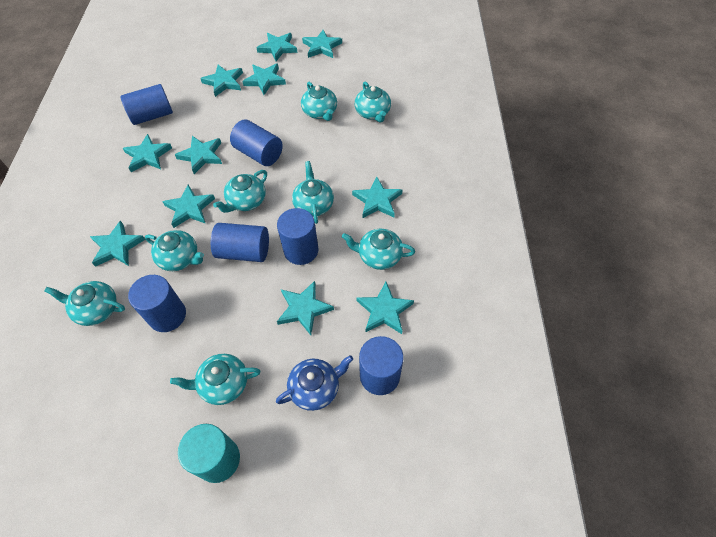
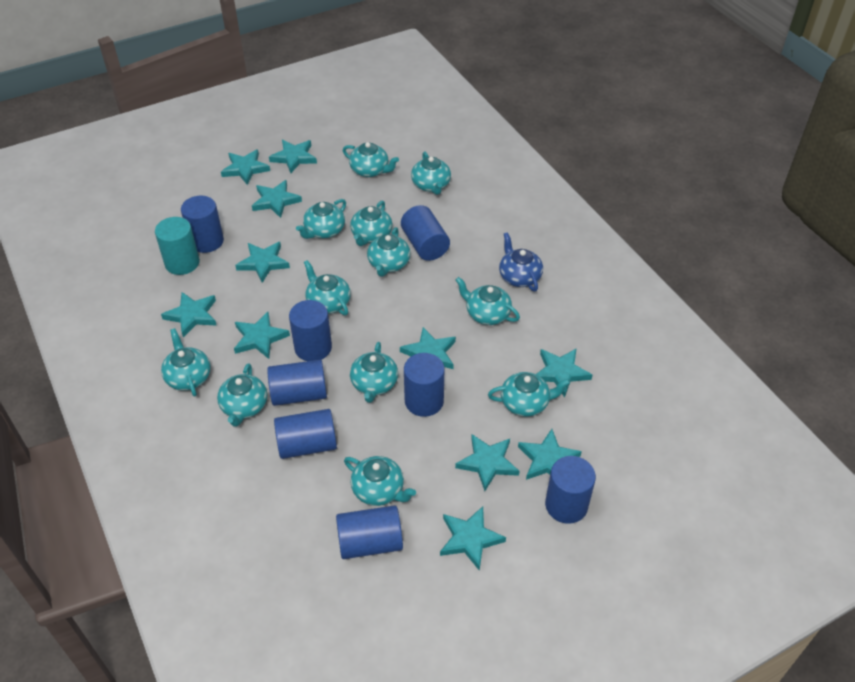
blue cylinder: [120,84,173,125] [128,275,186,332] [211,223,269,262] [230,120,283,166] [277,208,319,265] [359,336,403,395] = 6 -> [181,196,224,253] [267,360,327,406] [274,409,337,459] [289,300,332,361] [336,505,403,559] [401,205,450,261] [404,353,445,417] [545,456,596,524] = 8
turquoise teapot: [44,281,125,326] [145,230,204,271] [170,354,260,405] [213,170,267,213] [292,161,334,224] [301,82,337,121] [342,229,415,270] [355,81,391,122] = 8 -> [161,328,211,396] [217,363,267,427] [296,199,346,239] [304,260,351,315] [343,142,399,177] [344,456,416,506] [350,200,392,246] [350,342,398,403] [367,227,410,277] [411,152,451,195] [456,277,520,325] [488,372,570,417] = 12

